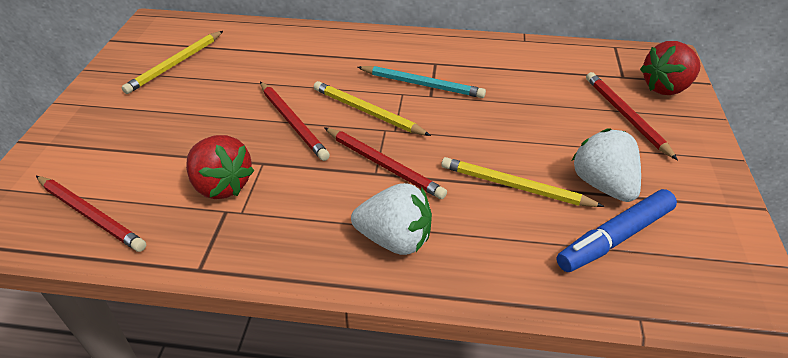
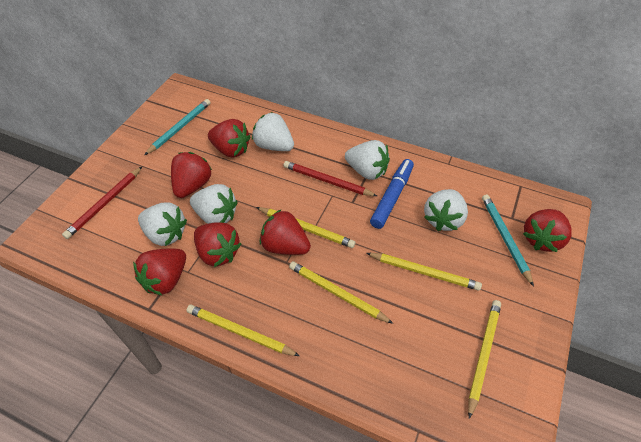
red pencil: [36,176,146,252] [260,82,330,161] [324,127,447,199] [586,72,678,160] = 4 -> [62,167,142,239] [283,161,377,196] = 2
red strawberry: [186,135,254,199] [640,41,701,95] = 2 -> [133,249,186,296] [171,152,212,198] [194,222,241,267] [208,119,250,158] [259,210,311,255] [523,209,572,252] = 6
turquoise pencil: [357,66,486,98] = 1 -> [145,99,210,155] [482,195,534,287] = 2
white strawberry: [351,183,432,255] [572,128,641,202] = 2 -> [138,203,187,246] [190,184,238,224] [252,112,294,151] [345,140,390,180] [424,189,468,231] = 5
yellow pencil: [121,31,223,94] [314,81,431,136] [441,157,605,207] = 3 -> [186,305,300,356] [256,207,355,248] [289,261,394,324] [367,253,482,291] [468,300,501,419] = 5

